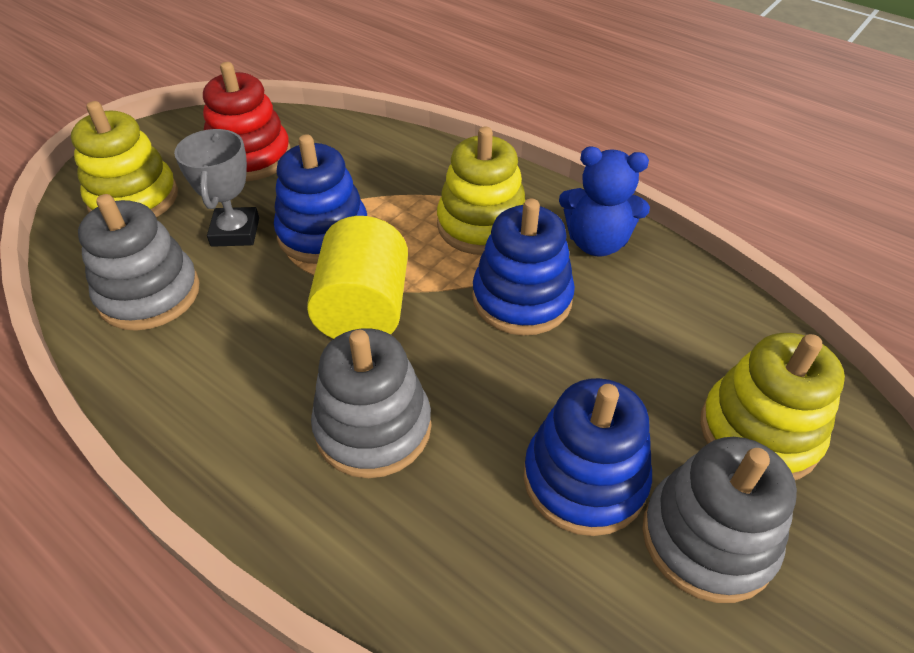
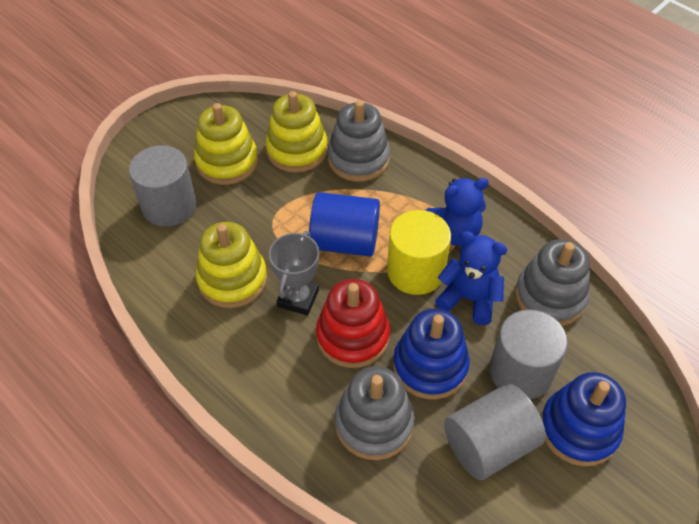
blue cylinder: none = 0 -> [309,192,380,257] = 1
blue stacking toy: [274,134,367,264] [472,199,575,336] [524,378,652,536] = 3 -> [393,309,470,400] [541,372,626,466] = 2
blue teddy bear: [559,147,650,257] = 1 -> [425,178,489,246] [435,231,507,325] = 2
grey cylinder: none = 0 -> [129,145,196,226] [444,384,546,480] [490,309,568,399] = 3

